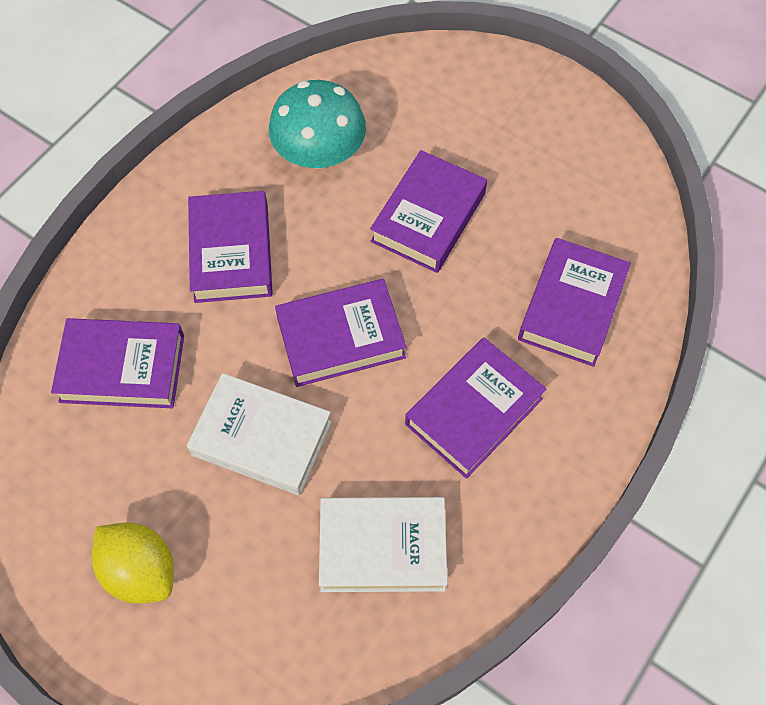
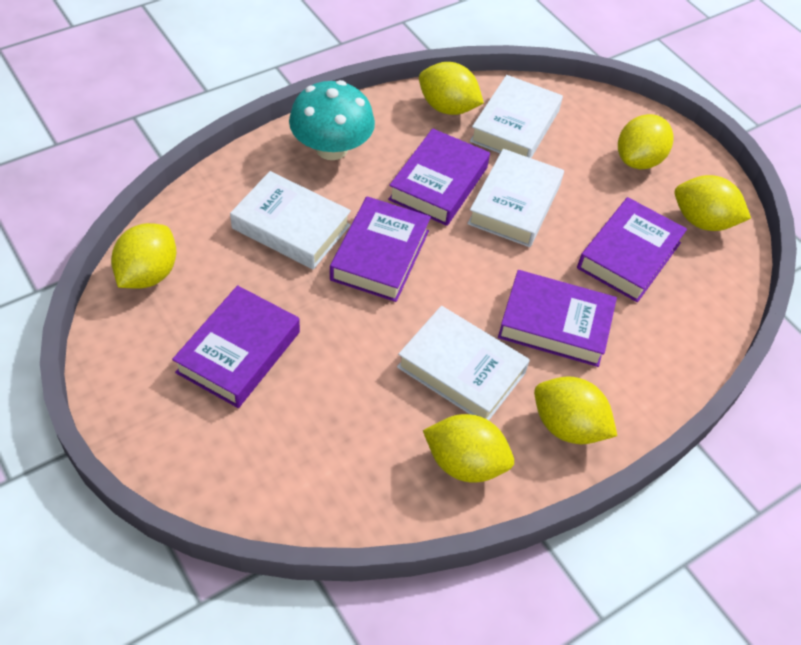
purple book: [51,318,184,408] [188,191,273,303] [275,279,406,387] [370,150,487,273] [405,338,546,479] [518,238,631,367] = 6 -> [172,285,300,408] [330,196,431,302] [388,128,490,226] [498,270,617,367] [577,197,687,302] = 5
white book: [187,373,332,495] [319,497,448,592] = 2 -> [230,171,351,269] [397,306,530,420] [467,149,564,247] [470,75,563,158] = 4
yellow lemon: [92,522,174,604] = 1 -> [111,223,177,289] [419,62,484,115] [423,414,514,483] [534,376,617,444] [618,114,674,169] [675,175,751,231] = 6

